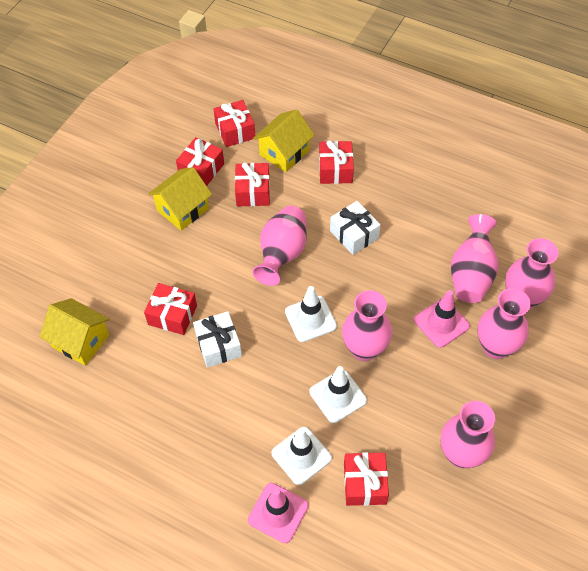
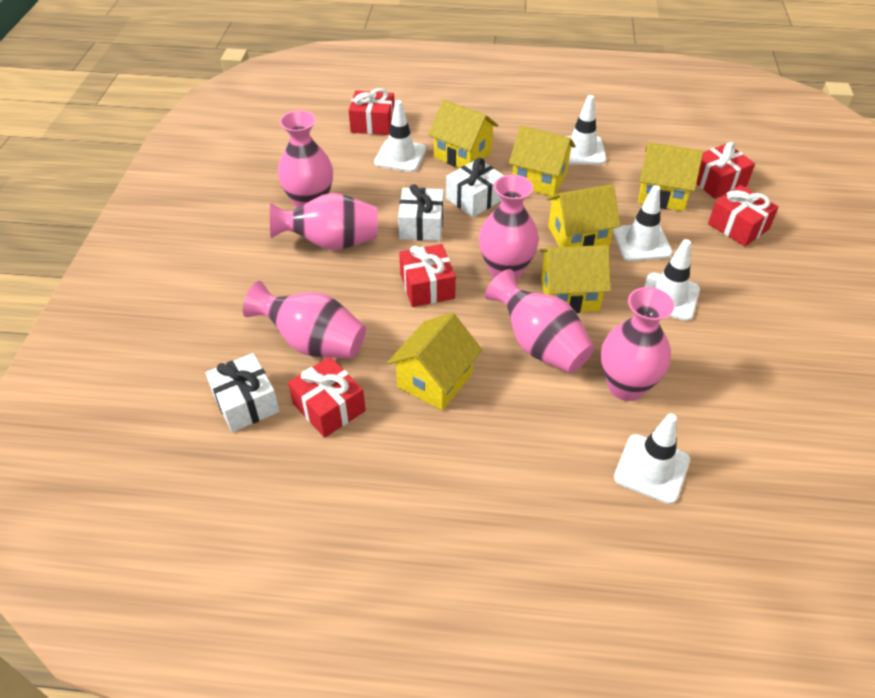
pink traffic cone: [248,483,308,543] [414,290,470,348] = 2 -> none = 0
red gift: [144,283,197,335] [176,137,224,186] [214,100,255,147] [235,162,270,206] [319,140,354,184] [344,452,389,506] = 6 -> [288,357,366,438] [349,88,395,135] [399,244,456,307] [697,142,755,199] [708,185,779,247] = 5
white gift: [193,311,242,368] [330,201,381,255] = 2 -> [205,353,280,432] [398,184,444,241] [446,158,504,217] = 3
white traffic cone: [272,427,332,485] [285,286,337,342] [310,366,367,423] = 3 -> [374,100,427,172] [566,95,607,165] [613,185,673,261] [614,413,690,504] [644,239,700,321] = 5
yellow house: [39,298,110,366] [148,167,212,231] [253,109,315,172] = 3 -> [387,313,482,411] [428,100,498,168] [509,126,576,196] [540,245,611,313] [546,184,621,247] [638,142,703,211] = 6

